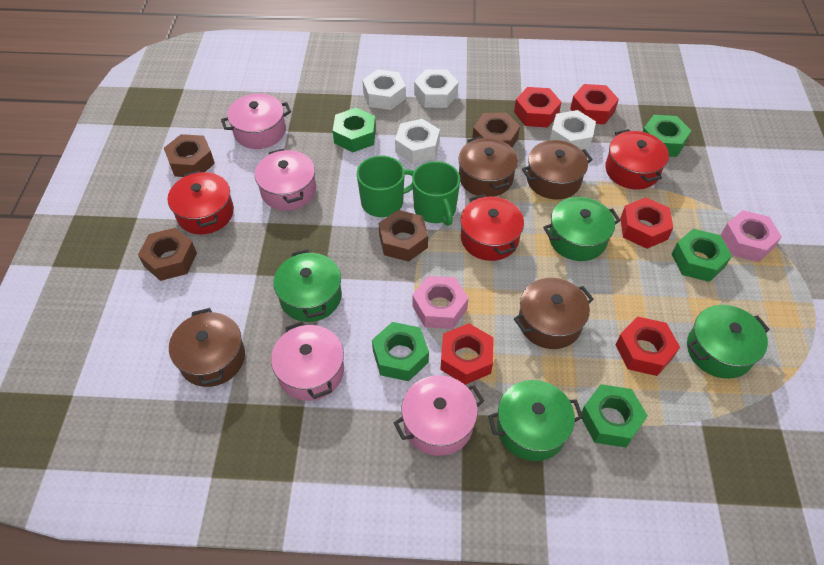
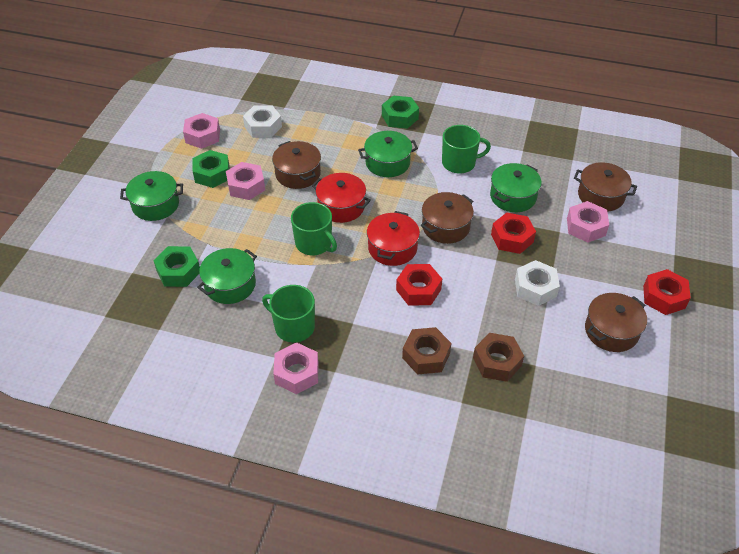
brown nut: [138,228,197,281] [164,134,215,177] [379,210,428,262] [472,113,520,148] = 4 -> [402,327,451,375] [473,333,524,382] = 2
green mug: [357,156,414,217] [412,161,460,226] = 2 -> [262,285,315,343] [291,202,337,255] [442,125,491,174] = 3
green nut: [333,108,376,152] [372,322,429,381] [581,384,648,448] [643,115,692,157] [672,229,732,282] = 5 -> [153,246,200,287] [193,150,230,188] [382,96,419,129] = 3
pink nut: [412,276,469,329] [721,210,782,262] = 2 -> [183,113,220,149] [226,162,265,200] [273,342,319,394] [567,201,609,242] = 4
pink pot: [221,94,291,149] [255,149,316,211] [271,321,344,401] [394,375,484,456] = 4 -> none = 0
red nut: [440,323,494,385] [514,87,561,128] [570,84,619,124] [616,316,680,376] [620,197,674,249] = 5 -> [396,264,442,305] [491,213,536,254] [643,269,691,315] = 3
red pot: [168,170,234,234] [460,194,524,261] [605,129,669,190] = 3 -> [312,173,371,223] [367,211,420,266] = 2
white nut: [362,69,406,110] [395,119,440,164] [414,69,459,108] [550,110,596,150] = 4 -> [243,106,282,138] [515,260,560,306] = 2

